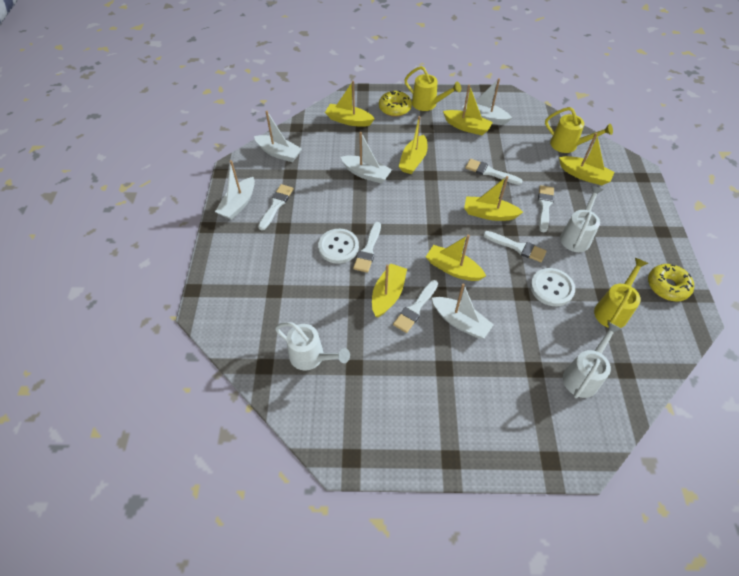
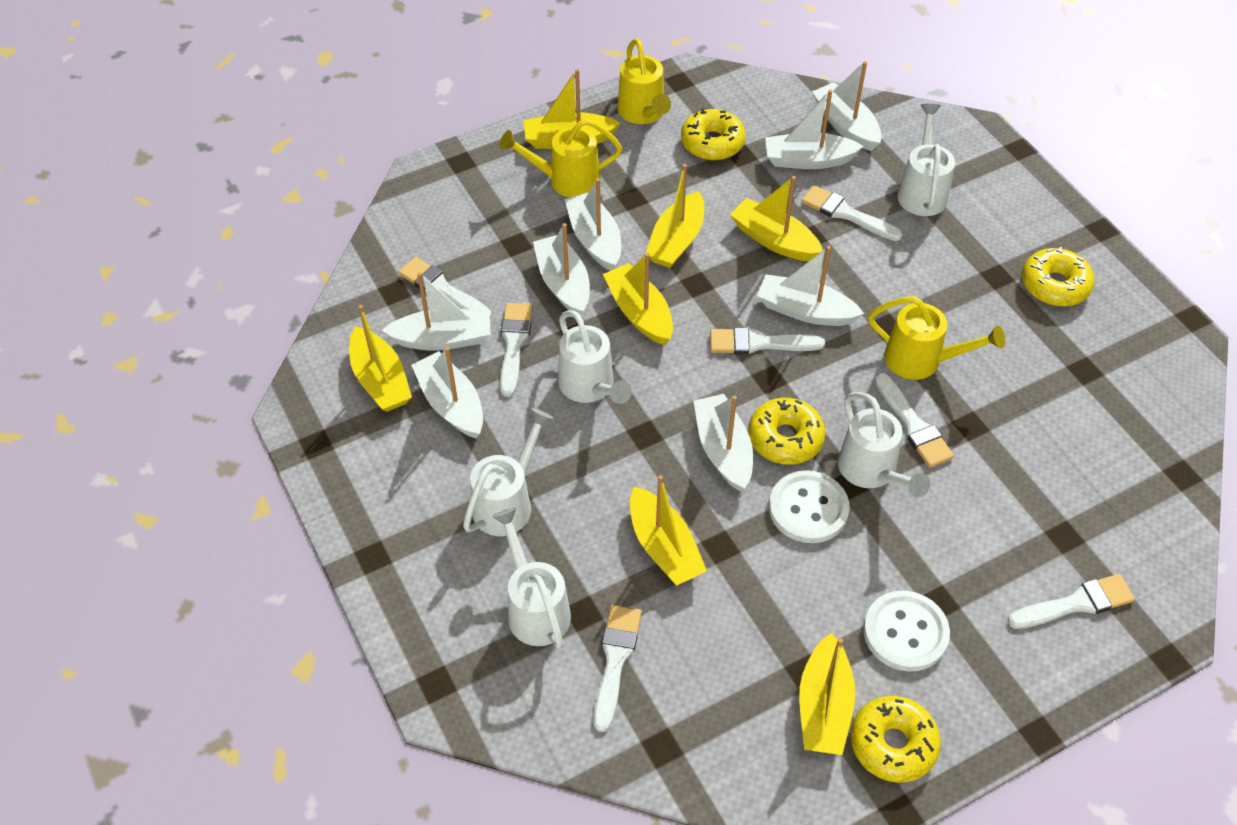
white boat: [215,160,255,220] [254,111,302,162] [341,132,392,184] [432,283,494,338] [463,78,512,125] = 5 -> [382,272,491,351] [411,347,483,438] [533,223,590,316] [565,178,621,271] [693,394,753,491] [757,246,864,326] [765,90,864,169] [812,61,882,151] = 8
white brush: [258,184,293,230] [353,222,381,273] [393,280,438,333] [465,159,522,185] [483,231,547,262] [538,185,554,232] = 6 -> [398,257,492,319] [500,303,533,397] [594,605,642,732] [710,328,825,354] [801,185,903,241] [875,373,954,468] [1008,574,1135,629] = 7
white watering can: [275,322,350,371] [560,186,603,252] [563,322,621,398] = 3 -> [463,408,553,536] [492,508,571,649] [558,310,632,404] [838,392,931,497] [897,104,955,216] = 5
yellow donut: [379,91,412,117] [648,264,694,301] = 2 -> [681,109,746,160] [749,398,825,465] [851,696,941,783] [1022,247,1095,307] = 4

